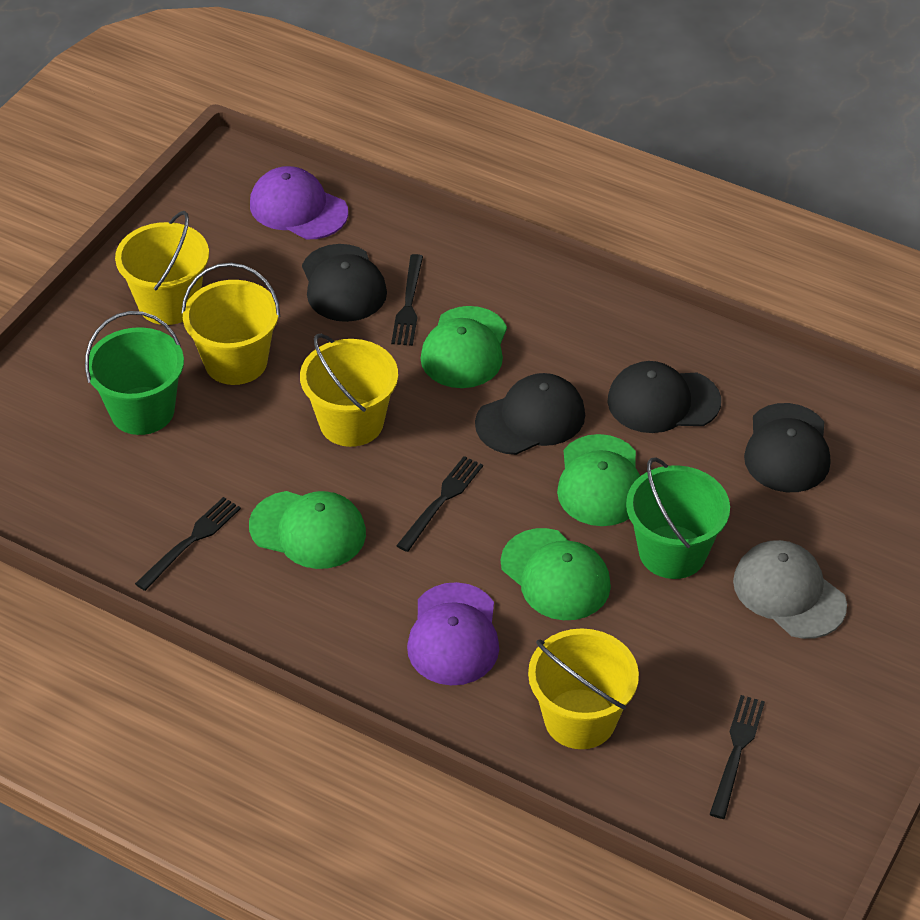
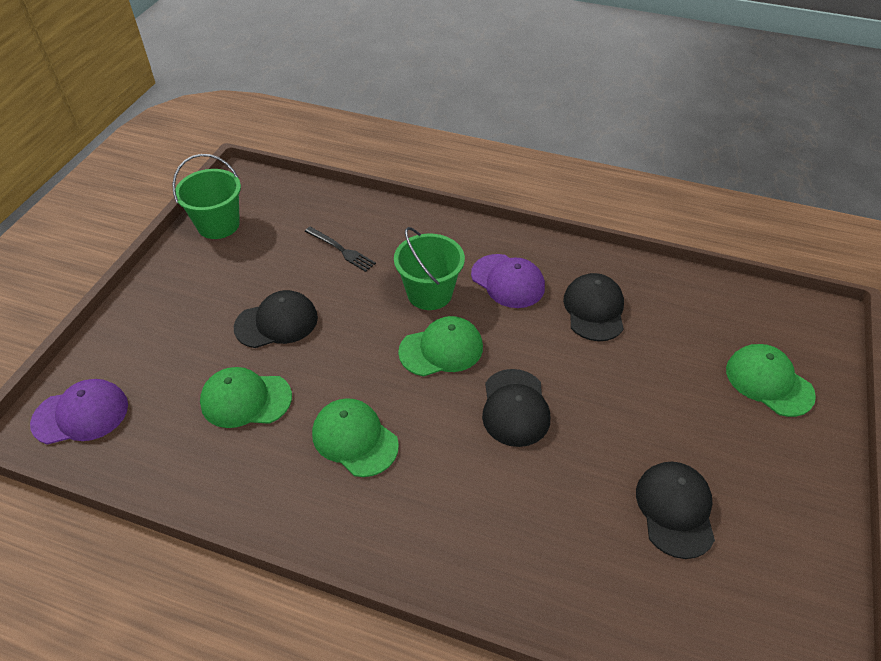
black fork: [135,497,241,591] [391,254,423,346] [396,456,483,552] [710,695,765,819] = 4 -> [305,227,376,272] = 1
grey cap: [733,540,847,639] = 1 -> none = 0
yellow bucket: [115,211,209,325] [181,263,280,385] [300,334,398,447] [528,628,639,749] = 4 -> none = 0

